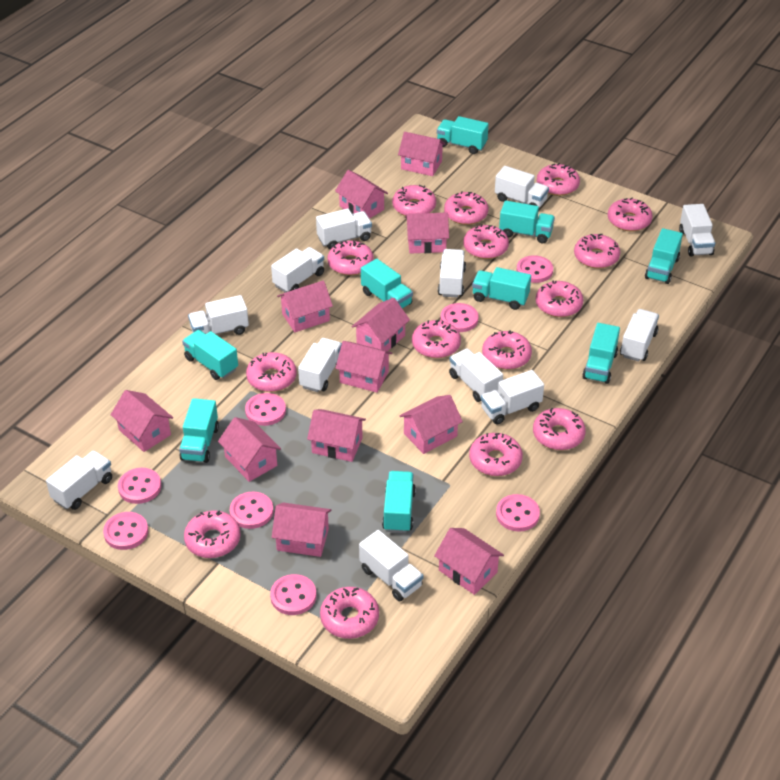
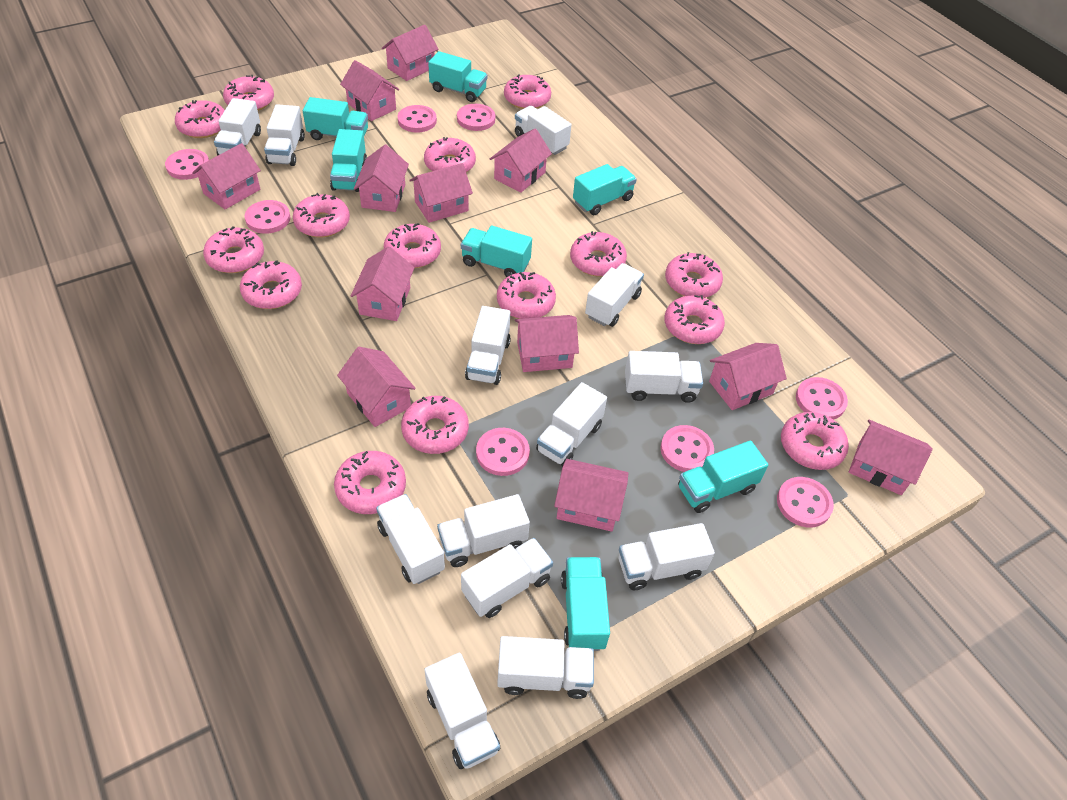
turquoise truck: [179,398,219,463] [182,330,238,380] [361,259,413,309] [382,471,416,533] [437,116,489,154] [472,267,531,310] [499,201,555,243] [582,323,620,384] [645,228,683,284] = 9 -> [303,97,368,140] [330,129,367,192] [428,51,487,102] [461,225,532,277] [561,557,610,651] [573,164,637,215] [678,441,768,513] = 7
white truck: [46,450,112,510] [188,295,249,335] [271,247,324,293] [298,338,342,392] [316,208,372,249] [359,530,423,601] [438,249,466,298] [449,348,503,402] [481,370,544,425] [495,166,549,207] [620,309,659,362] [679,204,715,257] = 12 -> [214,98,261,156] [264,104,305,166] [376,494,445,584] [424,653,500,769] [437,494,530,567] [461,538,553,618] [465,306,511,385] [497,636,594,699] [515,106,571,155] [536,382,607,466] [585,263,644,327] [619,523,715,591] [625,351,703,403] = 13

